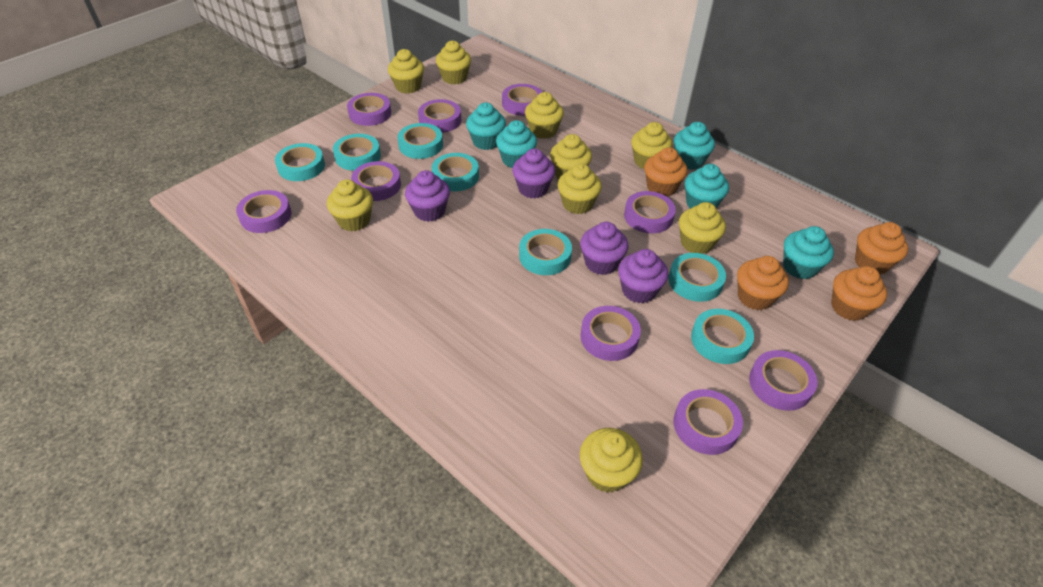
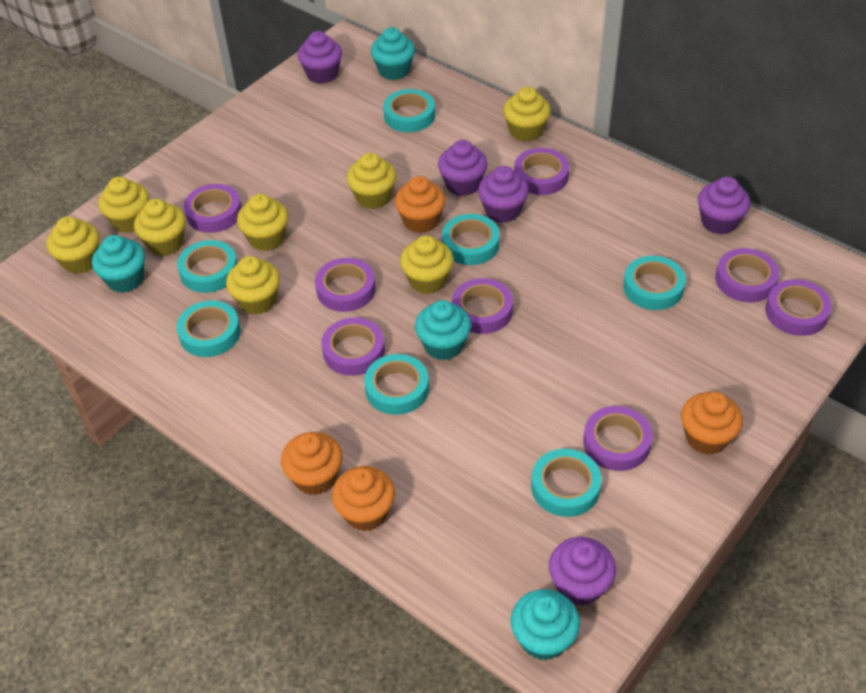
purple cupcake: [405,170,450,222] [512,149,555,199] [580,222,629,275] [618,249,669,303] = 4 -> [298,31,342,84] [438,140,488,196] [478,166,529,223] [549,537,616,606] [698,177,751,234] = 5
purple tape: [236,190,291,233] [347,93,391,126] [351,161,401,201] [418,99,461,133] [502,84,542,116] [580,306,641,361] [624,191,676,233] [674,389,743,455] [749,350,817,411] = 9 -> [184,184,242,233] [315,258,376,312] [322,317,385,376] [452,278,513,334] [514,148,569,195] [583,406,653,471] [715,248,779,302] [765,279,832,336] = 8
turquoise cupcake: [466,103,506,150] [496,120,537,168] [674,122,715,170] [685,164,729,208] [783,226,834,279] = 5 -> [92,235,145,293] [371,27,415,80] [415,300,471,360] [511,589,580,661] = 4
yellow cupcake: [327,179,373,232] [388,49,424,94] [436,40,471,84] [525,92,564,139] [550,134,592,179] [558,164,602,214] [580,428,643,493] [631,122,672,169] [679,202,726,254] = 9 -> [47,216,99,274] [98,176,149,233] [134,199,186,256] [226,256,280,315] [237,194,288,251] [347,153,396,209] [400,235,453,294] [503,87,551,142] = 8

